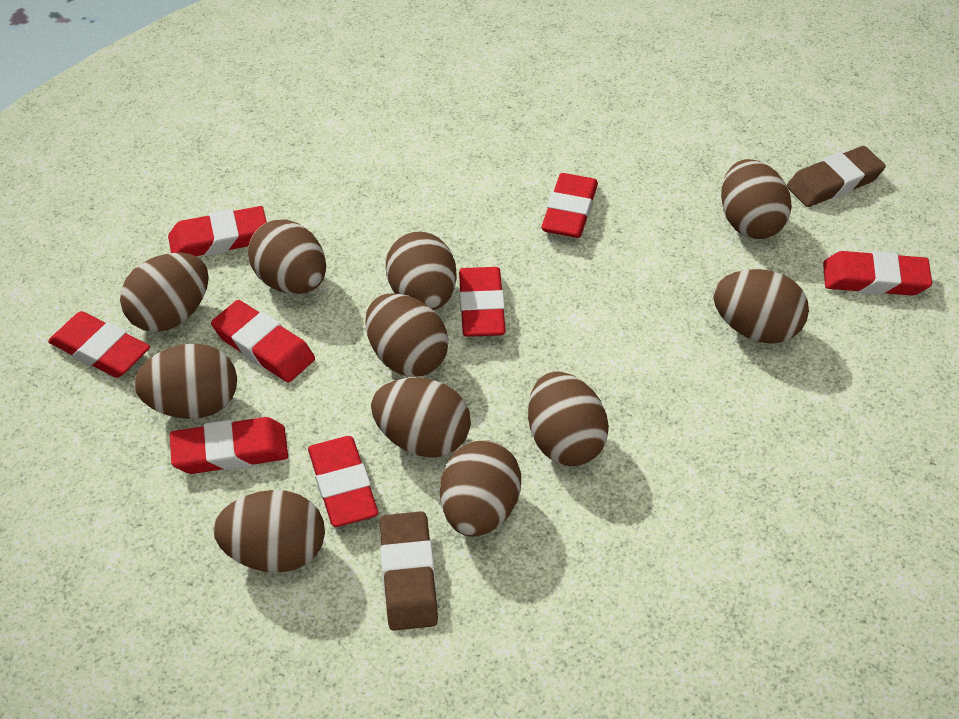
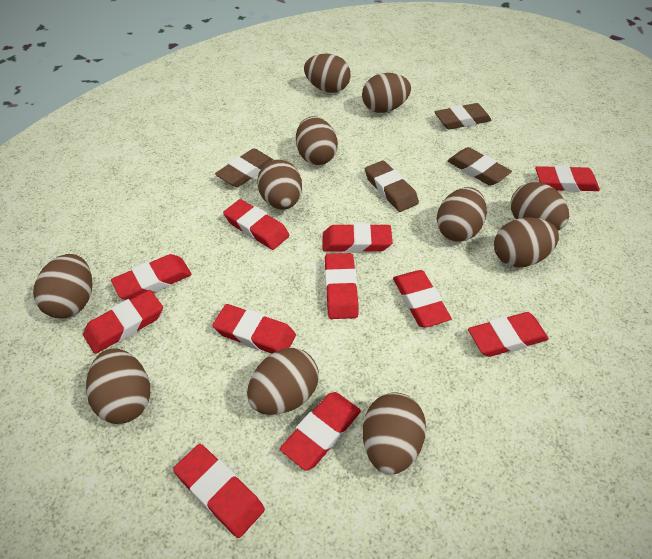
brown eraser: [380,511,438,631] [787,146,886,207] = 2 -> [215,148,274,187] [365,161,419,212] [435,103,492,130] [447,147,512,186] = 4
red eraser: [48,311,150,378] [168,206,267,256] [170,417,288,474] [211,300,315,382] [308,436,378,527] [459,267,506,337] [541,173,598,238] [823,251,932,296] = 8 -> [83,290,163,354] [111,254,192,300] [173,444,265,538] [212,304,296,354] [223,199,290,250] [280,392,361,471] [323,223,393,253] [325,253,359,319] [393,270,452,327] [468,312,549,357] [535,165,600,192] = 11

